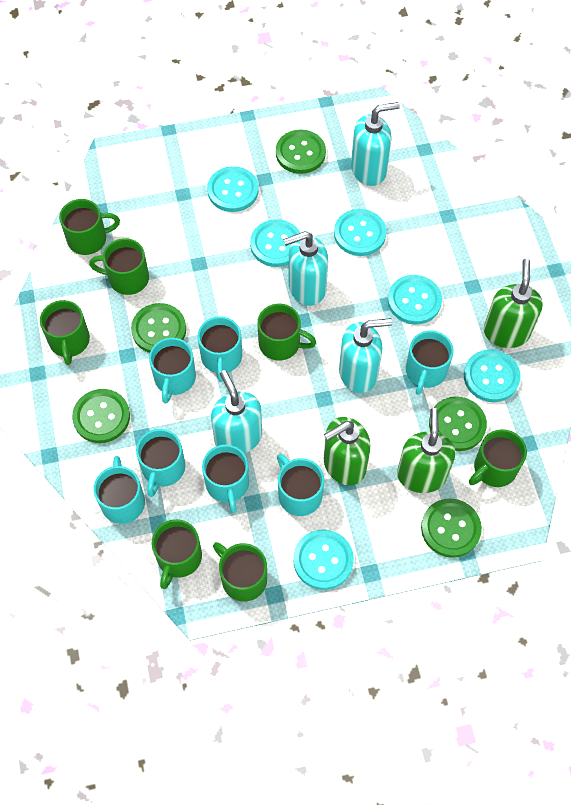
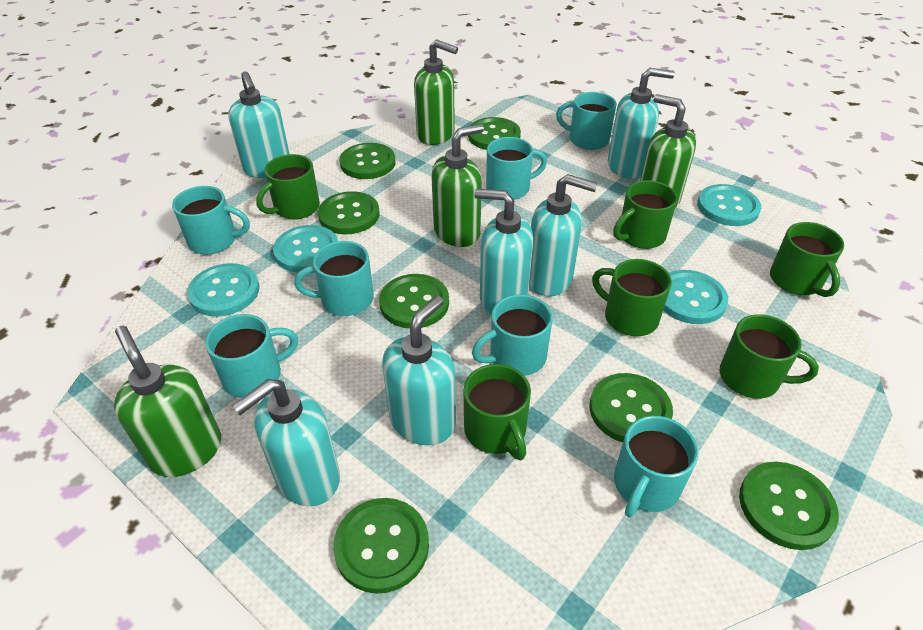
green button: [72,389,130,443] [131,303,186,353] [276,129,326,174] [421,498,482,558] [429,396,487,451] = 5 -> [318,191,379,234] [333,498,429,594] [339,143,395,179] [379,274,449,329] [468,117,521,150] [589,373,673,442] [739,462,839,550] = 7
green mug: [40,300,90,365] [59,199,120,255] [89,238,149,295] [152,519,202,589] [213,542,267,601] [257,304,316,361] [469,429,527,487] = 7 -> [256,154,320,219] [464,364,531,460] [592,259,672,336] [613,180,678,249] [720,314,819,399] [770,222,844,297] = 6
green soap dispenser: [324,417,371,486] [397,408,456,493] [484,259,543,348] = 3 -> [114,325,221,477] [414,40,458,145] [431,124,484,247] [640,94,696,208] = 4
turquoise button: [207,166,259,212] [250,219,300,267] [293,529,354,590] [334,209,387,256] [388,275,442,325] [464,349,521,402] = 6 -> [187,263,260,317] [273,225,338,272] [663,270,728,324] [697,184,761,226] = 4
turquoise soap dispenser: [211,370,262,454] [283,231,328,306] [339,318,392,393] [351,102,400,186] = 4 -> [228,71,290,178] [232,379,340,506] [382,296,456,445] [474,189,533,314] [529,174,598,296] [608,68,675,179] = 6

